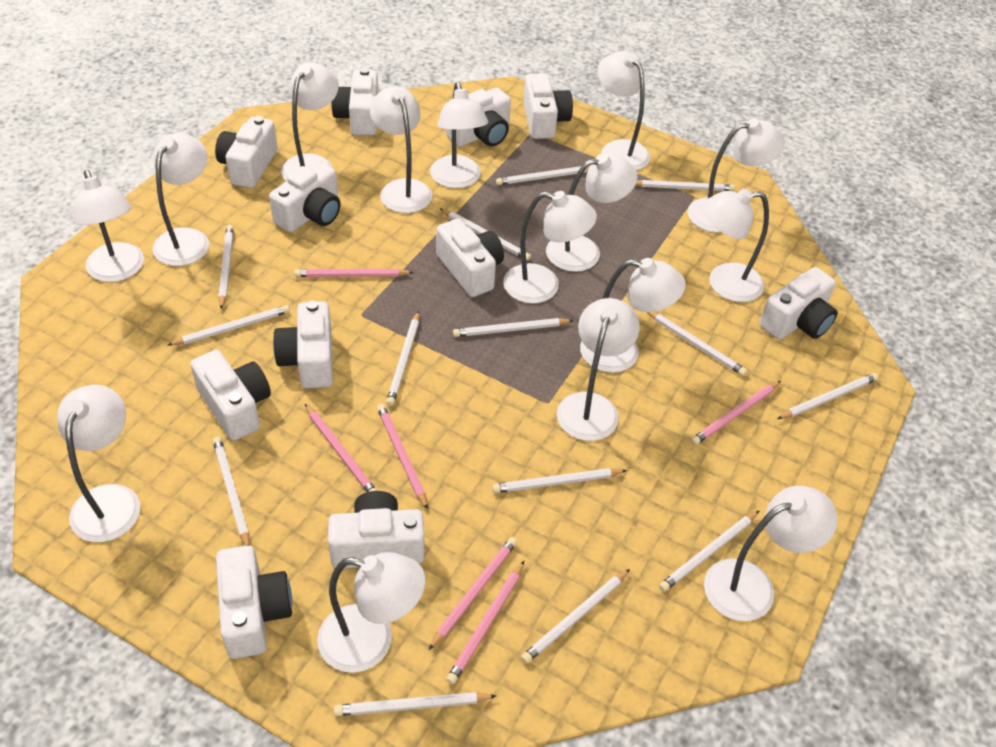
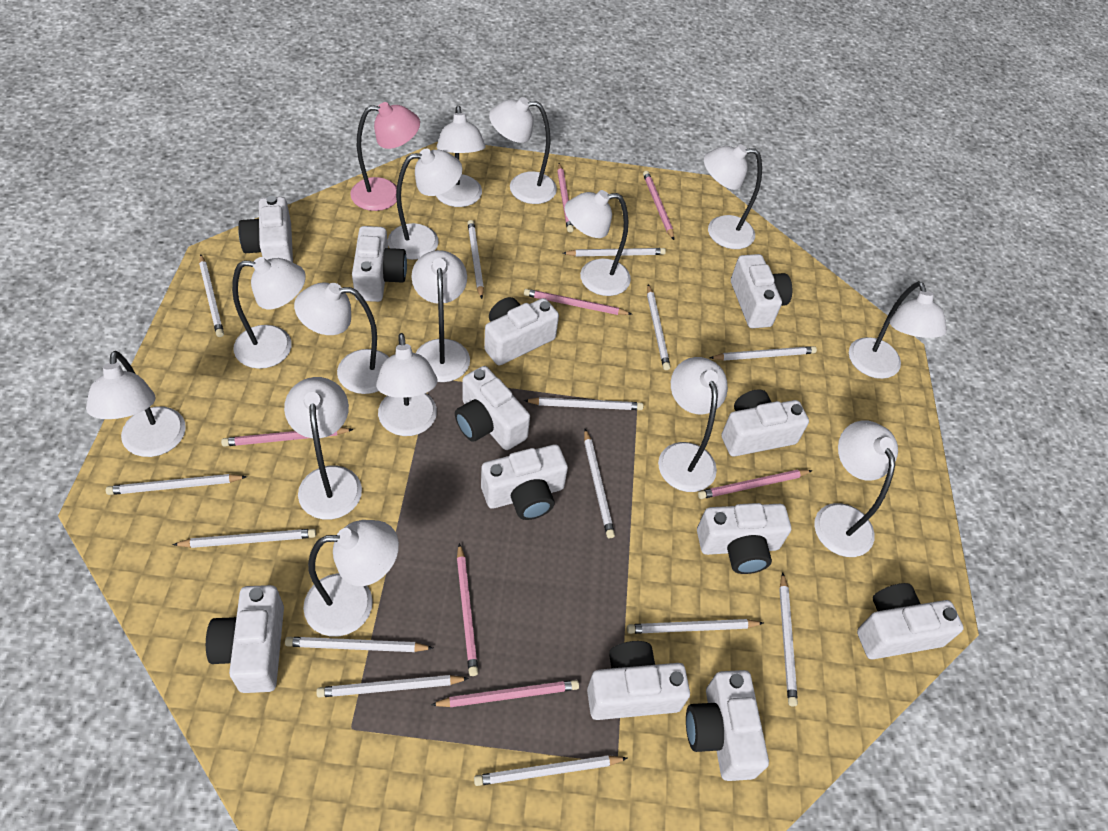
pink lamp: none = 0 -> [350,102,420,211] = 1
pink pencil: [294,269,414,277] [305,404,377,492] [377,404,428,510] [429,537,517,650] [446,561,524,684] [691,381,781,445] = 6 -> [221,428,354,447] [431,680,579,707] [457,543,478,676] [524,289,631,315] [557,163,574,233] [643,171,674,240] [698,470,813,499] = 7
white camera: [190,350,271,441] [215,116,278,188] [216,545,292,659] [269,161,341,232] [273,301,333,389] [328,491,425,568] [331,68,379,136] [436,219,504,297] [446,88,511,147] [523,74,573,139] [760,267,838,340] = 11 -> [206,585,284,693] [238,196,293,263] [352,226,407,302] [455,366,530,450] [481,444,568,520] [484,297,559,366] [587,641,690,720] [686,670,769,781] [697,503,791,574] [721,389,809,457] [731,254,792,328] [857,583,964,659] = 12

